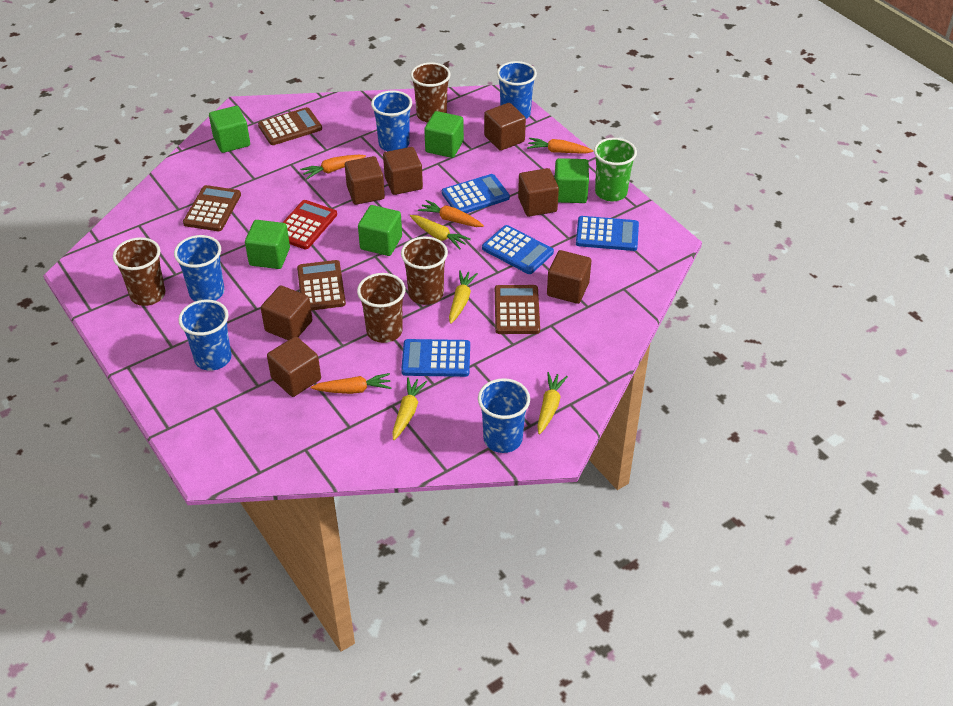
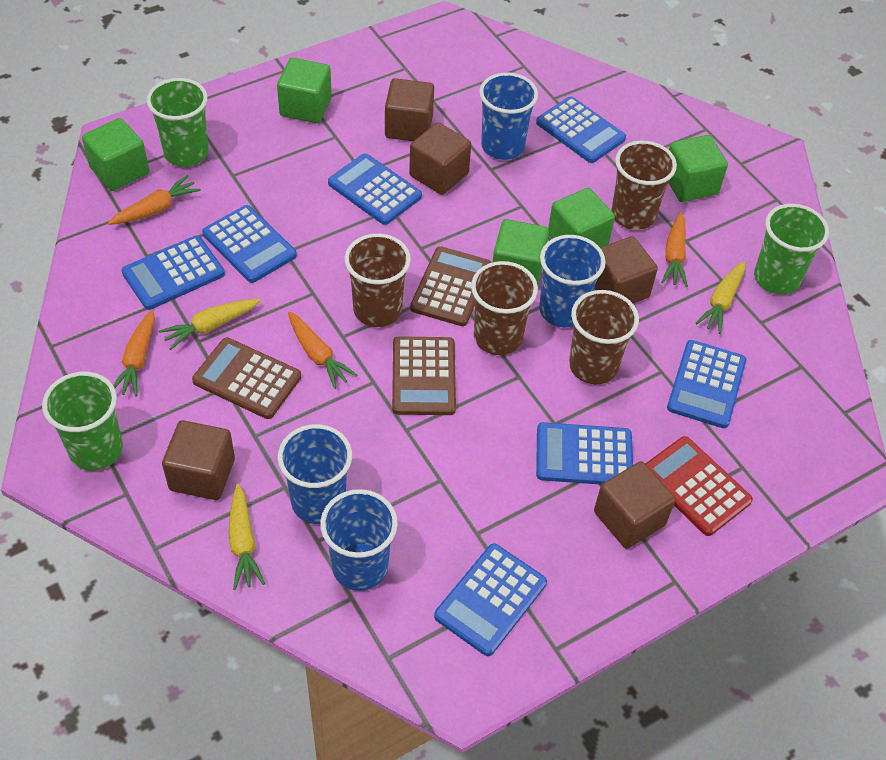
blue calculator: [401,339,470,377] [442,174,510,213] [482,225,554,274] [576,216,639,251] = 4 -> [121,236,225,310] [202,205,297,283] [328,153,422,225] [434,543,547,656] [536,97,626,163] [536,422,633,485] [667,340,746,428] = 7
blue cup: [174,235,224,301] [178,300,231,371] [371,90,412,151] [478,378,530,453] [497,61,537,119] = 5 -> [278,424,352,524] [320,489,398,591] [479,72,538,160] [539,235,606,327] = 4
brown calculator: [183,185,241,231] [258,107,322,145] [297,260,346,311] [495,285,540,334] = 4 -> [192,337,301,419] [392,336,456,415] [410,246,491,326] = 3
brown cube: [261,286,313,340] [267,336,321,397] [345,156,385,205] [383,147,423,195] [484,103,526,151] [518,168,559,217] [547,250,591,304] = 7 -> [162,420,235,500] [385,78,434,141] [409,122,471,195] [594,236,658,304] [594,461,675,549] = 5
green cup: [594,138,637,201] = 1 -> [42,372,123,471] [147,78,209,167] [754,204,829,294] = 3
yellow carrot: [392,377,427,440] [410,215,471,249] [449,270,478,324] [537,372,568,435] = 4 -> [159,299,260,350] [228,484,265,590] [696,261,745,334] = 3

